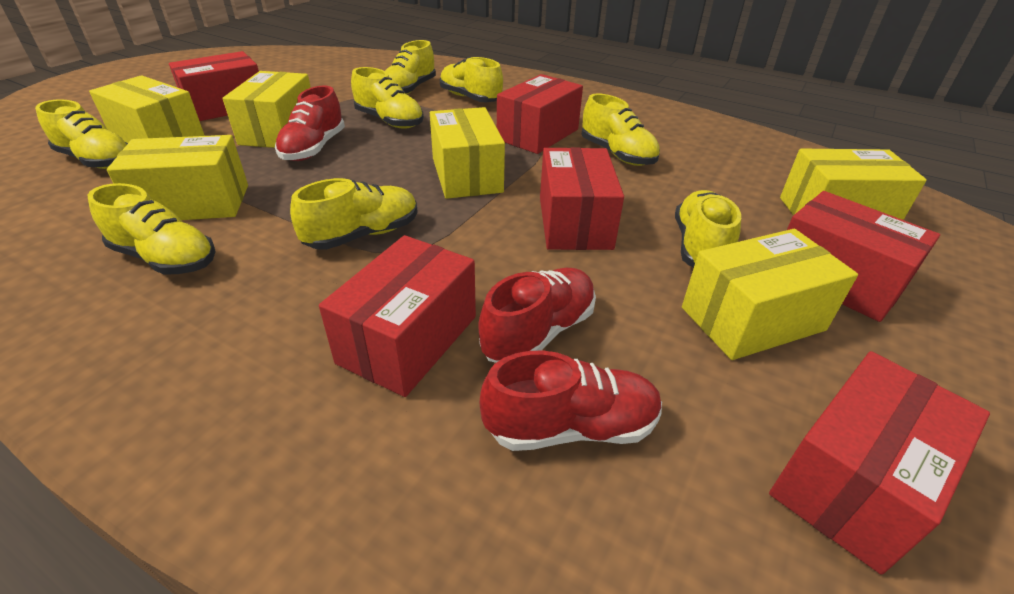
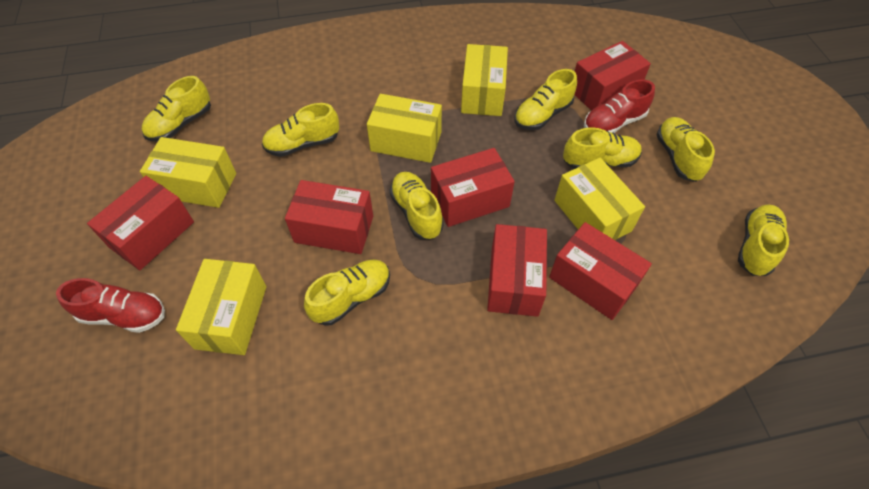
red shoe: [275,86,345,161] [479,268,596,363] [480,351,662,451] = 3 -> [56,278,165,333] [584,79,655,133] = 2
yellow box: [89,75,205,143] [107,135,248,220] [223,71,311,148] [430,107,505,199] [682,229,858,360] [780,149,927,220] = 6 -> [140,137,236,208] [176,259,266,355] [367,94,442,163] [461,44,508,116] [554,158,645,240] = 5

